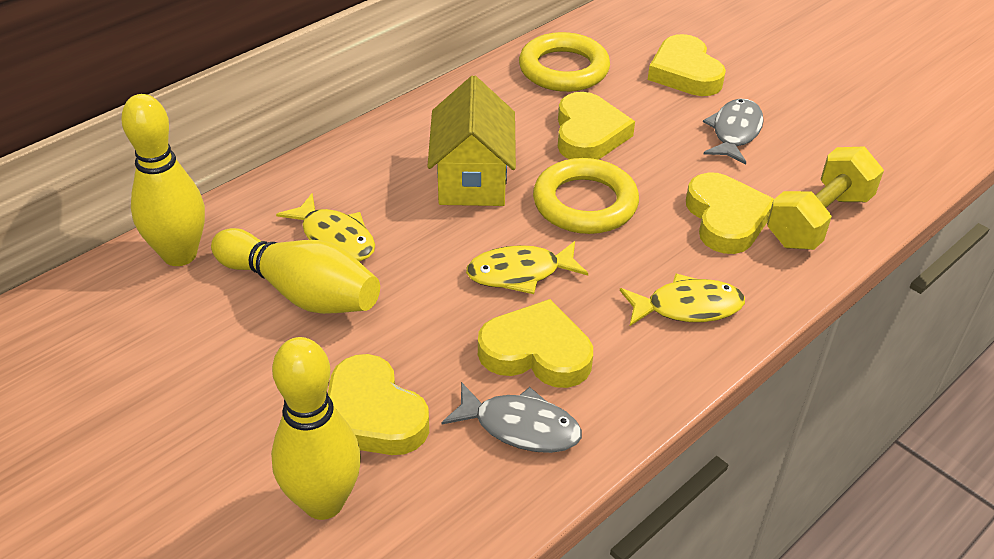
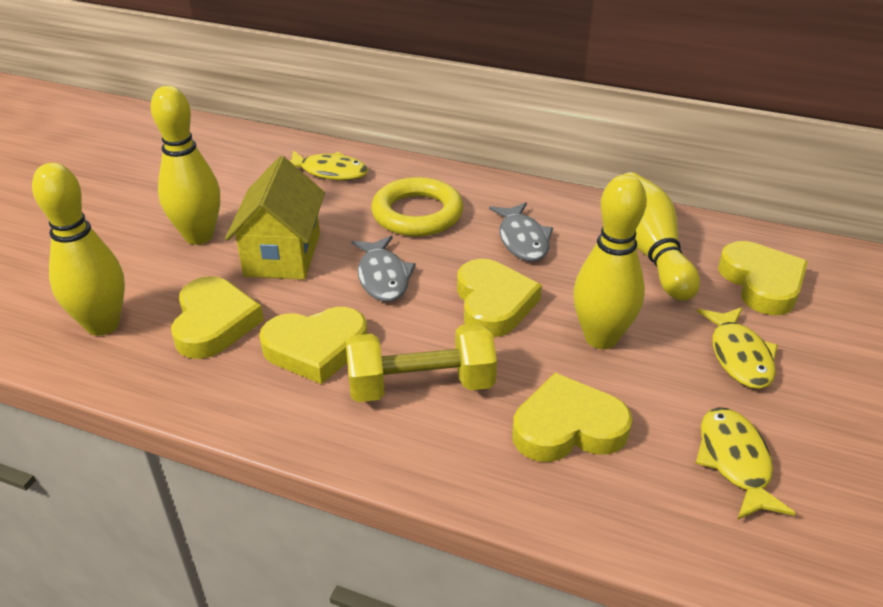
yellow bowling pin: [121,94,205,266] [211,228,380,314] [271,337,361,520] = 3 -> [32,163,125,336] [151,86,220,245] [573,174,647,349] [625,172,700,301] = 4
yellow ring: [519,32,610,92] [533,158,639,234] = 2 -> [371,177,463,236] = 1

